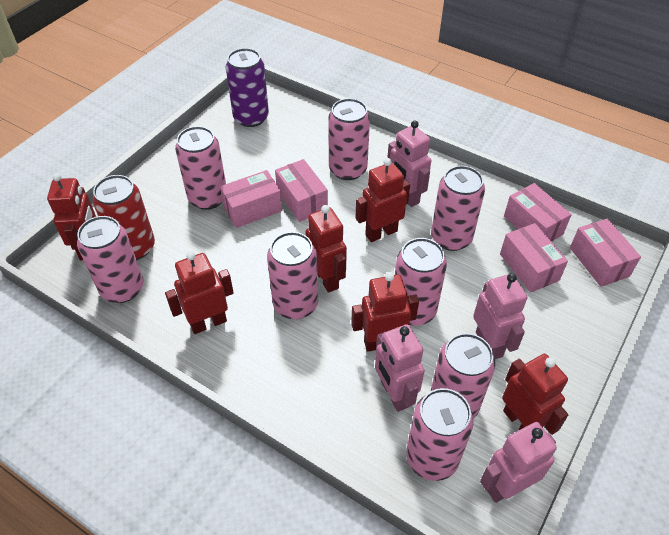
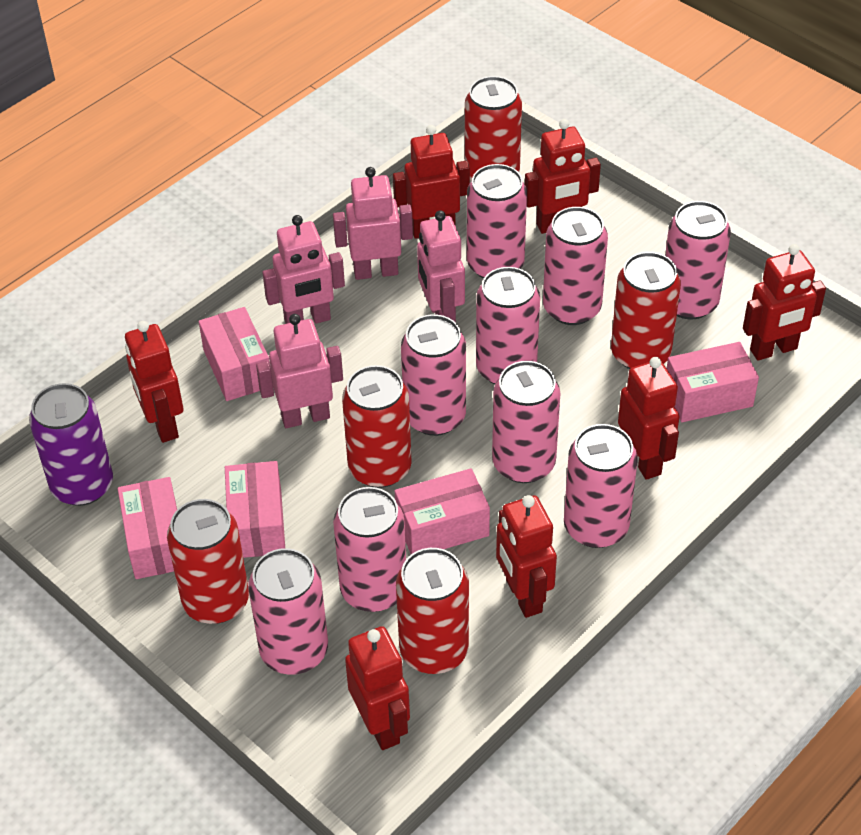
pink can: [77,216,144,303] [175,126,226,210] [267,232,318,319] [328,98,370,180] [395,238,447,326] [406,388,474,481] [431,166,485,251] [431,333,495,419] = 8 -> [248,548,328,675] [333,487,406,612] [401,314,466,436] [467,164,527,279] [476,267,540,384] [492,361,560,483] [543,207,608,325] [564,424,638,548] [665,201,731,320] = 9
red can: [93,175,155,260] = 1 -> [167,499,249,624] [342,365,412,488] [396,548,469,674] [465,76,522,181] [611,252,681,369] = 5
red robot: [47,173,96,260] [165,251,234,334] [306,205,347,293] [351,272,419,352] [355,158,410,242] [502,354,568,435] = 6 -> [125,321,183,443] [345,626,410,750] [393,125,470,239] [496,495,557,618] [525,119,601,234] [618,357,679,480] [743,244,826,361] = 7

